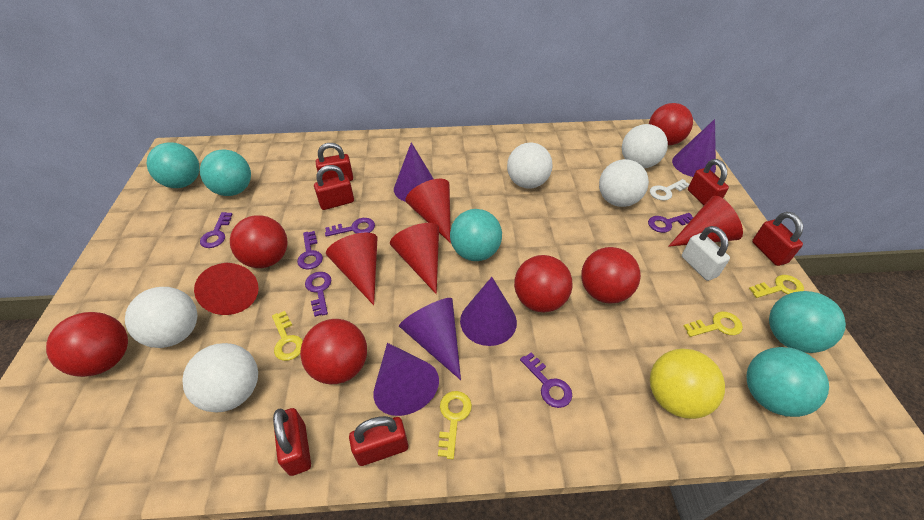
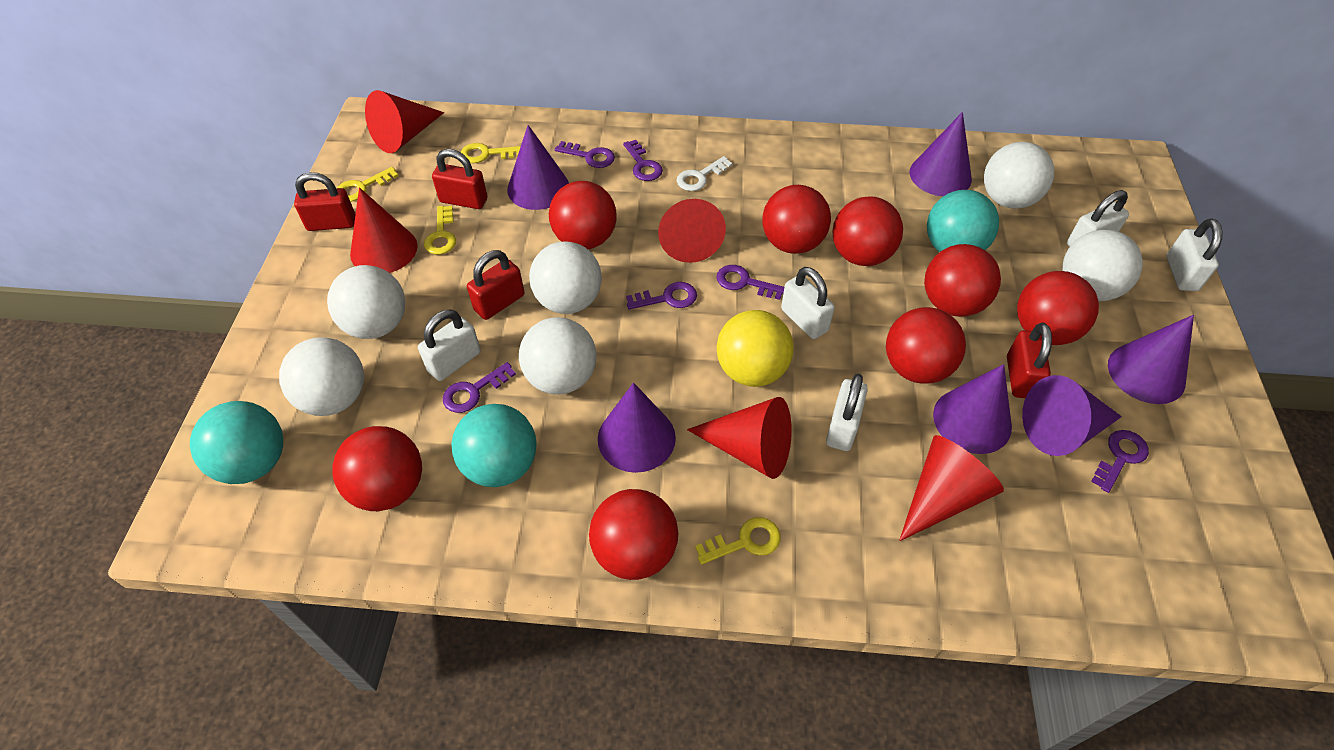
purple cone: [373,343,439,416] [394,142,434,202] [399,298,461,380] [460,277,517,346] [672,119,716,177] = 5 -> [507,125,569,210] [598,383,676,473] [910,112,972,196] [933,364,1012,454] [1022,375,1122,456] [1108,315,1194,404] = 6
red ball: [46,312,128,377] [230,215,288,268] [300,319,367,384] [514,255,573,312] [581,247,641,304] [649,103,693,145] = 6 -> [332,426,422,511] [549,181,616,249] [589,489,678,580] [762,185,831,254] [833,196,903,266] [886,307,966,384] [924,244,1001,317] [1017,271,1099,345] = 8
red padlock: [273,408,311,476] [314,165,354,210] [316,143,353,181] [349,416,408,466] [688,159,729,205] [752,212,803,266] = 6 -> [294,172,356,231] [432,149,487,209] [467,250,524,320] [1007,323,1052,398] = 4
turquoise ball: [146,142,200,188] [200,150,251,196] [450,209,502,261] [747,347,829,417] [769,291,846,353] = 5 -> [190,401,283,484] [451,404,537,487] [927,190,999,252] = 3
white ball: [125,287,197,348] [182,343,258,413] [507,143,553,189] [599,159,649,207] [622,124,668,168] = 5 -> [279,337,364,416] [327,265,405,339] [519,317,596,395] [529,242,602,314] [984,142,1054,209] [1063,230,1143,301] = 6
white padlock: [682,226,730,281] = 1 -> [418,309,481,381] [781,267,835,339] [826,374,868,451] [1067,190,1129,247] [1167,219,1223,291] = 5

